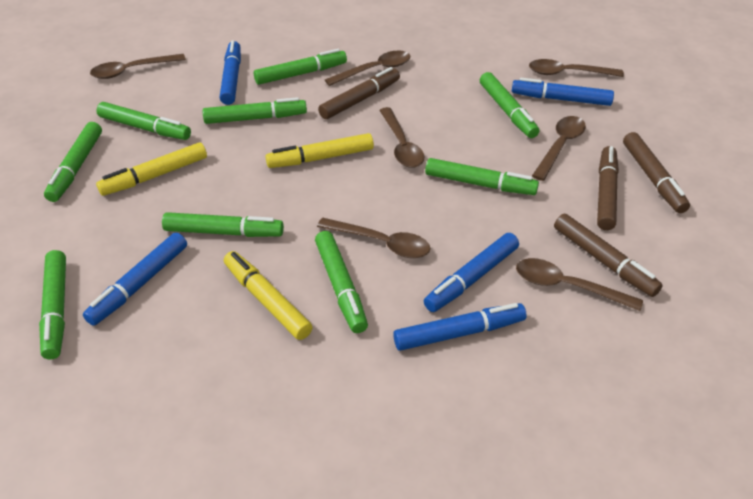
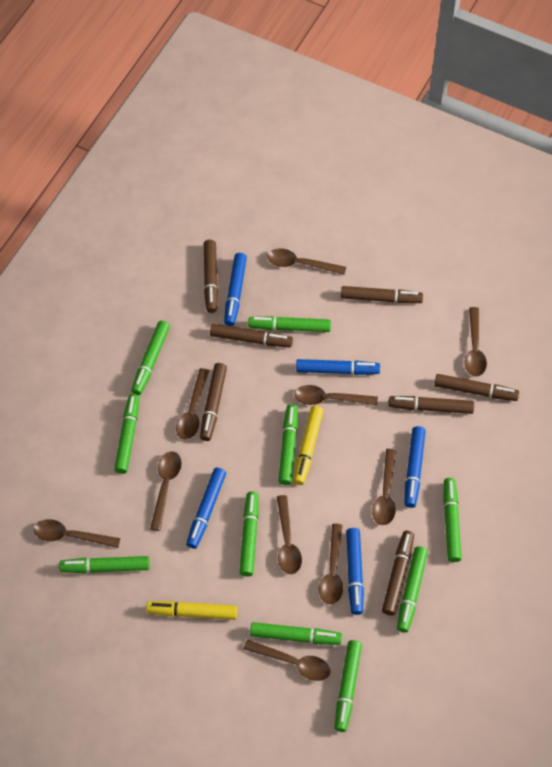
brown marker: [318,67,400,119] [554,214,663,297] [597,146,619,230] [623,132,690,213] = 4 -> [200,363,227,441] [204,240,218,313] [210,324,293,348] [341,286,423,303] [382,531,414,616] [389,396,474,414] [434,374,519,401] = 7
brown spoon: [90,54,186,79] [317,217,430,258] [325,51,410,86] [379,107,424,168] [516,258,643,311] [529,59,624,77] [532,116,586,181] = 7 -> [34,519,120,548] [150,451,182,531] [176,368,209,439] [243,639,331,681] [267,248,346,275] [277,495,302,574] [294,385,378,405] [319,524,343,604] [372,449,396,525] [464,307,487,376] = 10
green marker: [39,250,66,360] [44,122,102,202] [96,102,191,140] [162,212,284,237] [203,97,307,124] [254,49,347,85] [315,231,368,333] [425,158,539,195] [480,72,540,138] = 9 -> [59,556,150,573] [114,394,139,474] [131,321,170,395] [239,491,259,577] [248,316,331,332] [250,622,342,645] [278,404,298,485] [335,640,362,732] [397,546,428,633] [443,478,462,562] = 10
yellow marker: [96,142,207,196] [224,251,312,340] [265,133,374,168] = 3 -> [146,601,237,620] [293,406,323,485] = 2

